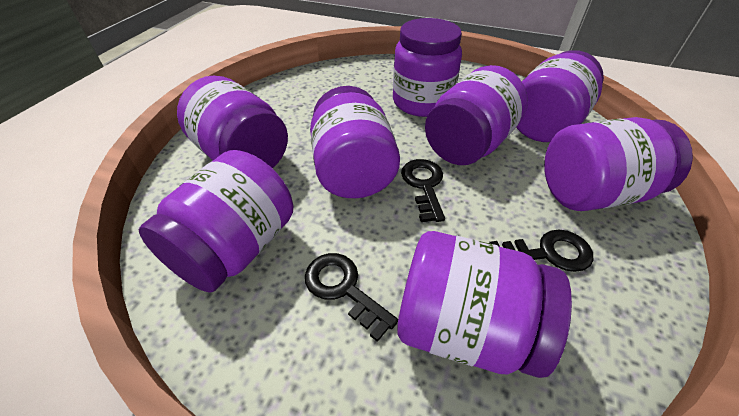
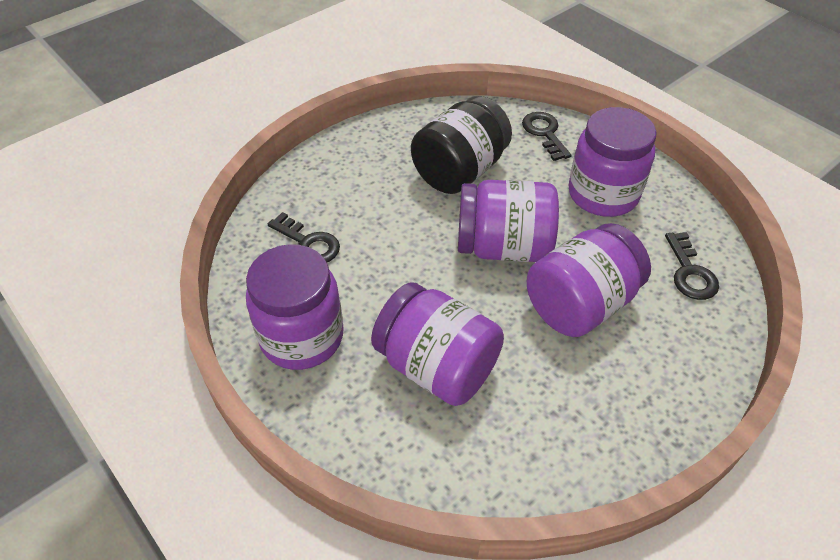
black jar: none = 0 -> [411,96,512,194] = 1
purple jar: [139,150,293,293] [177,76,288,168] [310,86,400,198] [393,18,462,117] [398,231,572,378] [425,65,528,165] [516,50,604,142] [544,117,693,211] = 8 -> [246,244,344,370] [371,282,504,406] [458,180,559,262] [527,223,651,337] [568,107,657,217] = 5

